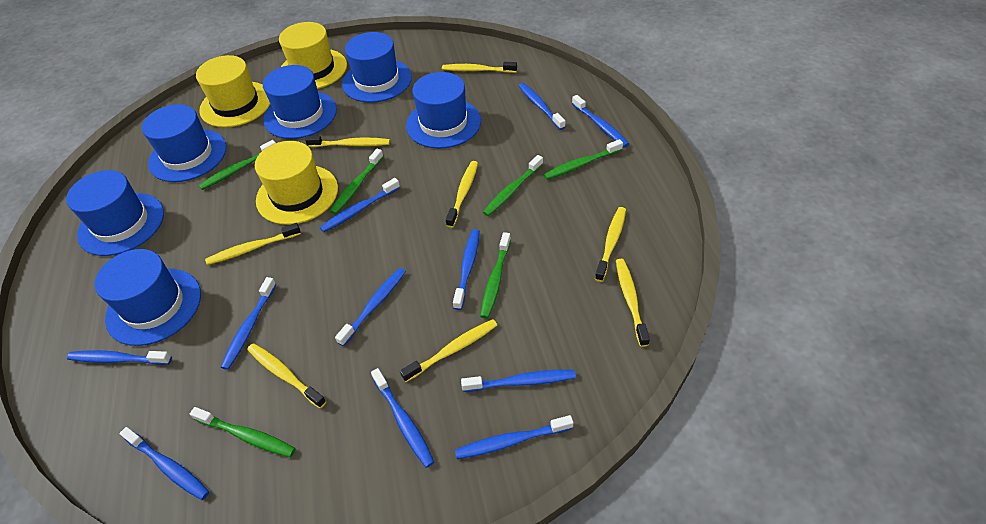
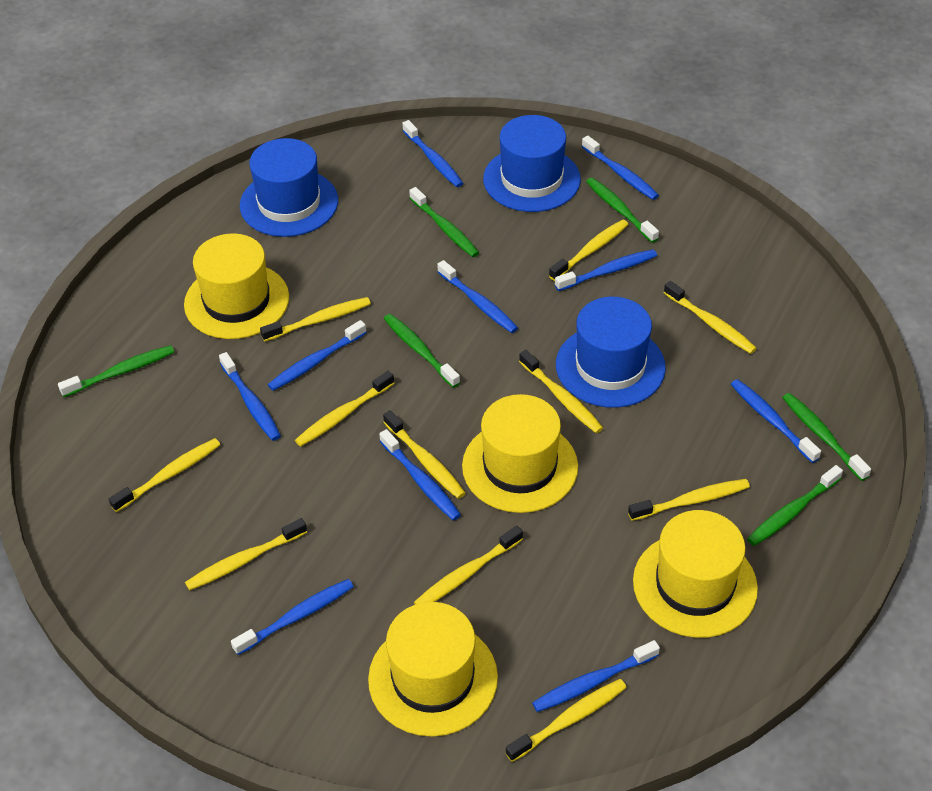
blue hat: [66,170,164,256] [95,249,201,346] [142,104,226,182] [263,65,337,139] [342,32,412,103] [406,72,481,149] = 6 -> [240,138,338,237] [483,115,581,212] [556,297,666,408] = 3
blue toothbrush: [67,350,172,365] [119,427,210,500] [221,277,276,370] [320,178,400,232] [335,268,406,346] [371,368,434,468] [453,229,480,310] [455,415,573,459] [461,370,576,392] [518,83,565,130] [572,95,629,147] = 11 -> [219,352,281,441] [231,579,354,655] [268,320,367,391] [379,429,461,521] [403,120,463,187] [437,260,518,333] [532,640,660,712] [555,249,657,291] [582,136,659,200] [731,379,821,463] = 10
yellow hat: [196,55,270,127] [255,141,338,225] [279,22,347,89] = 3 -> [184,233,289,339] [368,602,498,737] [462,394,578,513] [633,510,758,638] = 4
yellow toothbrush: [205,223,301,265] [247,343,326,408] [305,136,390,147] [400,319,497,382] [442,62,517,73] [446,161,478,228] [595,207,626,282] [616,259,650,347] = 8 -> [109,438,220,512] [185,518,307,591] [260,297,371,342] [295,371,394,447] [383,410,466,499] [414,526,523,604] [506,679,627,762] [519,350,603,433] [549,220,629,281] [628,479,750,521] [664,281,757,354] = 11

